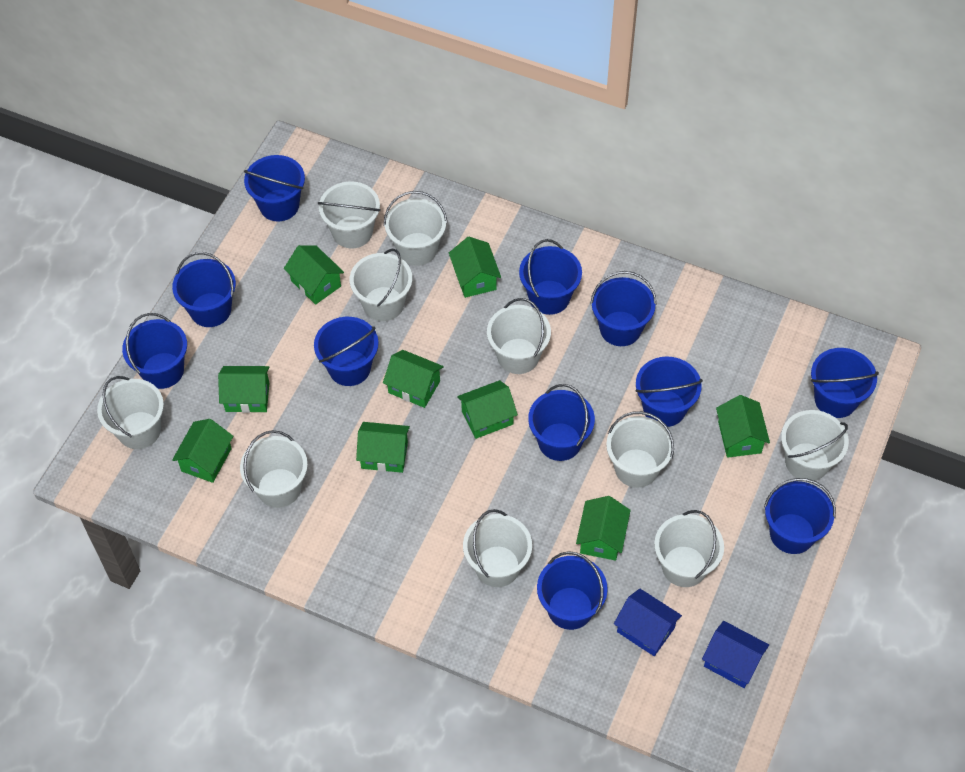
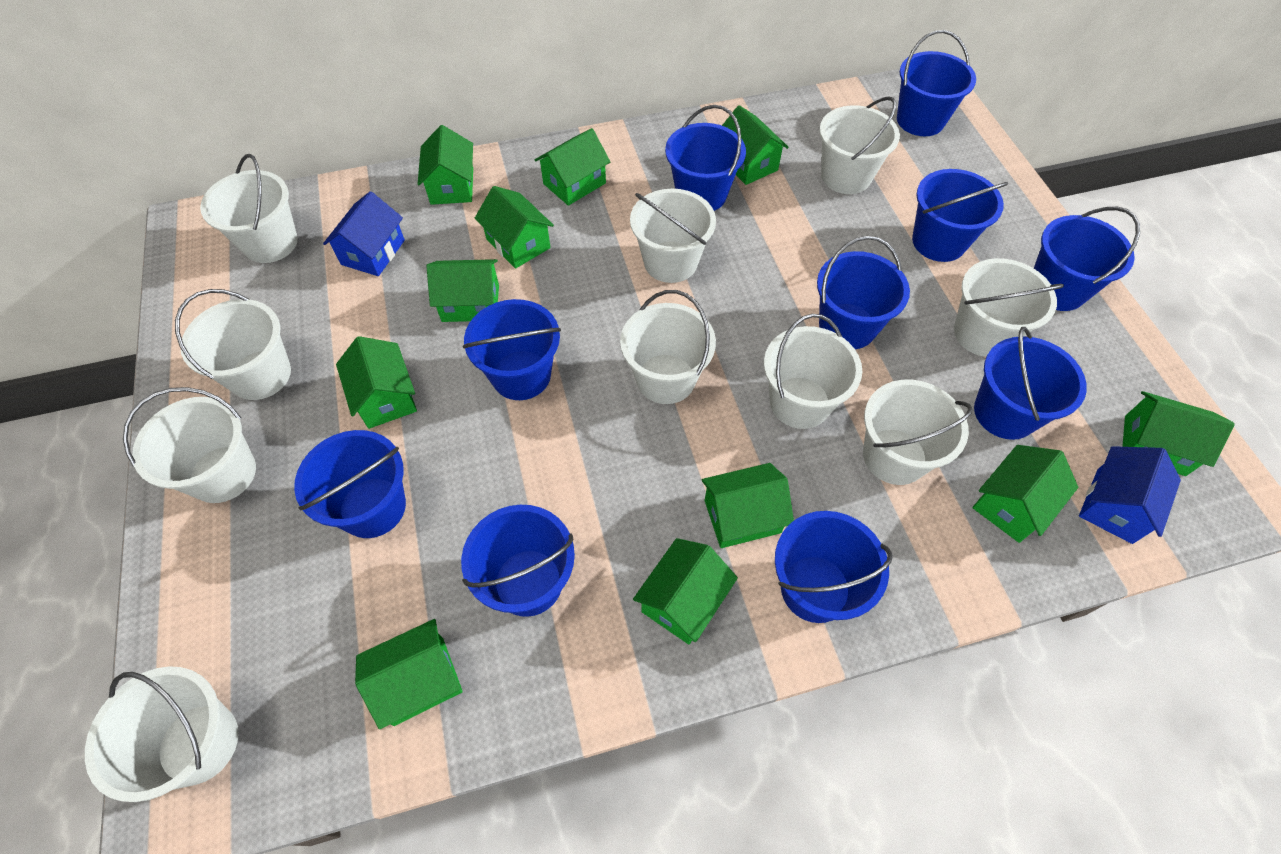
blue bucket: [122,313,187,389] [172,252,236,327] [244,155,305,221] [314,317,379,386] [519,239,582,315] [528,384,595,461] [537,551,608,630] [590,271,657,346] [635,356,703,427] [764,478,836,554] [811,348,879,418] = 11 -> [294,430,406,538] [461,505,575,617] [463,299,561,400] [665,105,746,211] [775,511,893,623] [817,236,910,349] [897,30,976,136] [912,169,1008,262] [974,327,1087,440] [1034,207,1140,311] = 10
green house: [172,419,233,483] [218,366,269,413] [284,245,344,305] [356,422,410,473] [383,350,444,408] [449,237,501,298] [457,380,518,439] [576,496,631,561] [716,395,770,458] = 9 -> [336,336,417,429] [355,619,463,729] [418,125,473,205] [426,259,499,322] [475,186,554,269] [535,128,610,206] [633,538,738,644] [702,463,794,548] [722,105,789,185] [973,445,1078,543] [1122,391,1235,476] = 11

